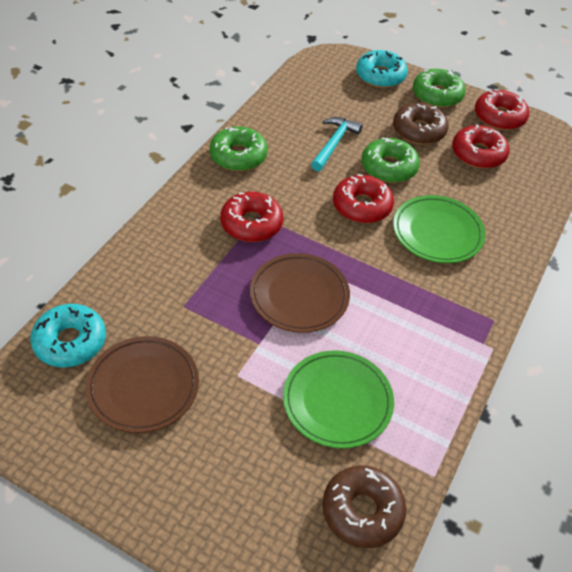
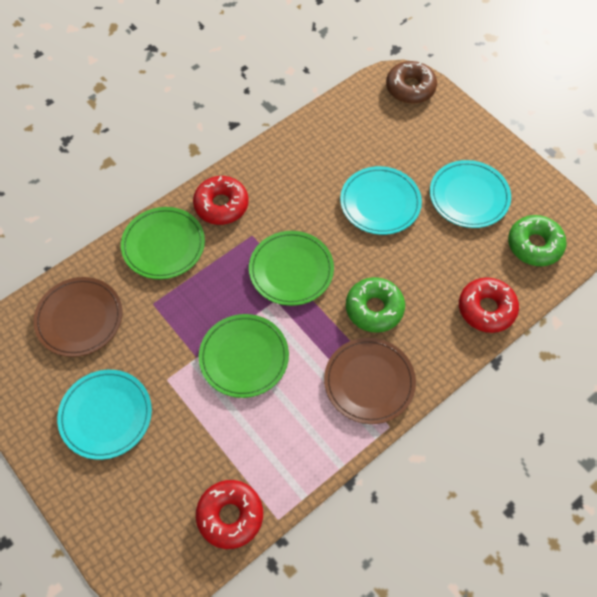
brown donut: [322,465,406,548] [393,103,449,145] = 2 -> [386,61,437,104] = 1
green donut: [210,126,268,171] [361,138,420,183] [413,69,466,108] = 3 -> [346,277,405,333] [508,215,567,266] = 2
green plate: [283,350,394,449] [393,195,485,263] = 2 -> [121,207,205,279] [199,314,289,398] [249,231,334,306] = 3
red donut: [220,192,283,242] [333,174,394,223] [452,124,510,169] [475,89,529,130] = 4 -> [193,176,249,225] [196,480,263,549] [459,277,519,333] = 3
turquoise donut: [30,304,106,368] [356,50,408,88] = 2 -> none = 0
turquoise hammer: [311,117,363,171] = 1 -> none = 0
turquoise plate: none = 0 -> [57,370,152,460] [340,166,422,235] [430,160,511,228] = 3

